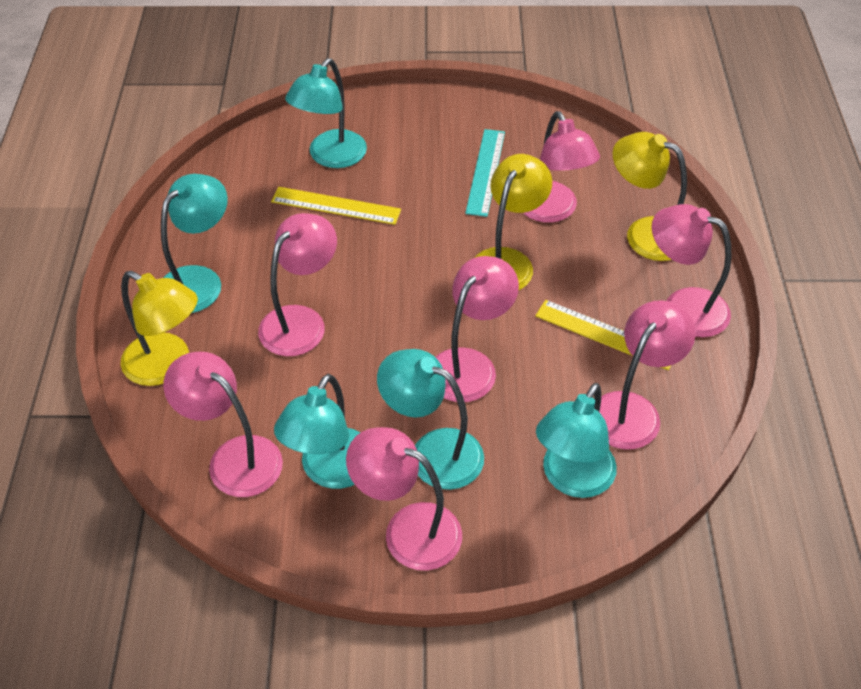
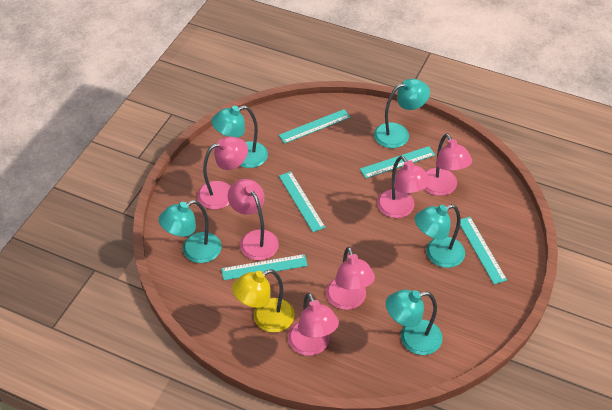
pink lamp: [163,352,283,497] [258,213,337,356] [346,427,462,571] [435,256,519,402] [523,111,600,223] [599,300,696,450] [652,204,731,337] = 7 -> [197,137,248,209] [228,179,279,261] [288,293,339,356] [326,247,375,310] [377,156,431,218] [424,134,472,196] = 6
turquoise ruler: [465,129,505,217] = 1 -> [221,254,308,280] [279,109,351,144] [279,171,325,232] [360,146,435,178] [460,217,507,284] = 5
yellow lamp: [121,271,198,386] [474,154,552,291] [613,132,687,261] = 3 -> [232,269,295,333] = 1
yellow ruler: [271,187,401,225] [535,300,671,370] = 2 -> none = 0

